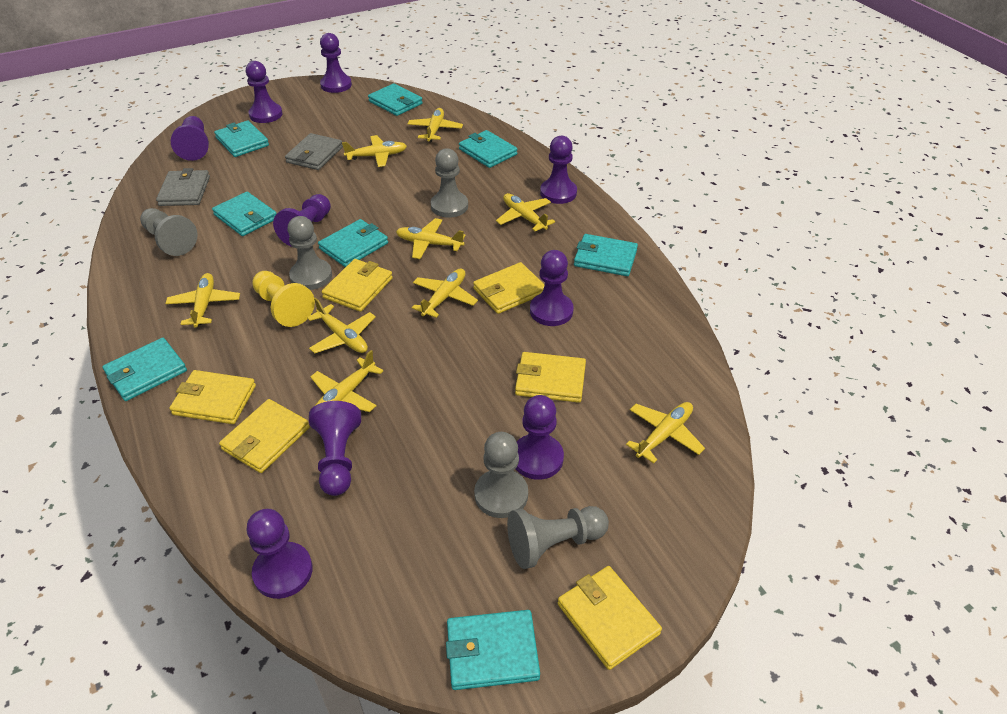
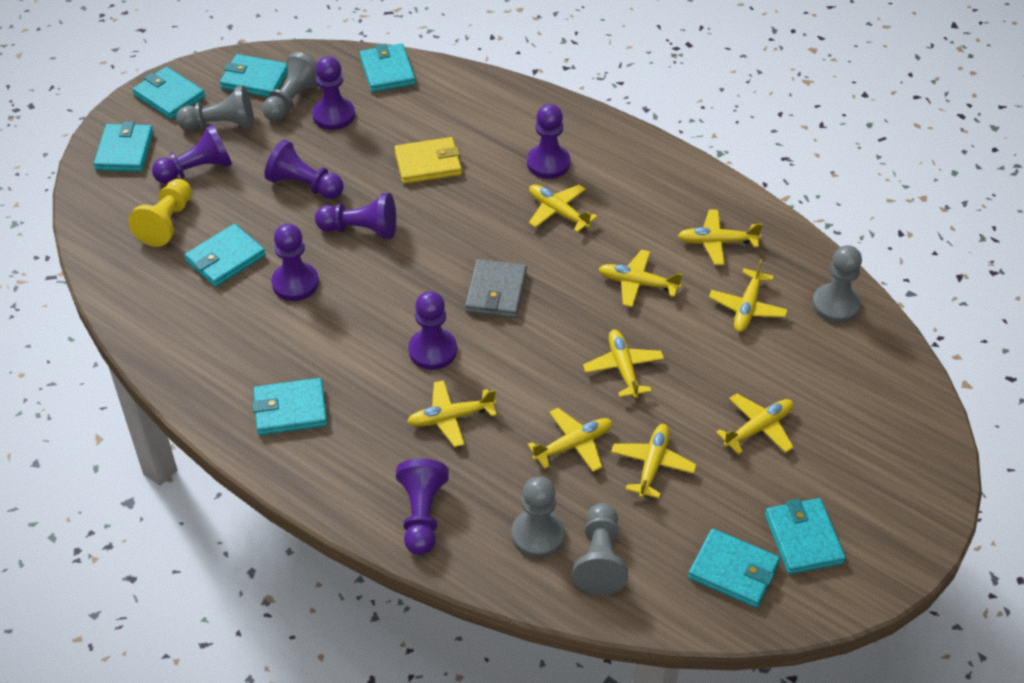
grey wallet: [156,168,210,206] [285,133,343,170] = 2 -> [465,259,527,318] = 1
purple pawn: [171,116,209,161] [246,61,282,123] [246,509,313,599] [273,194,331,247] [309,401,361,496] [320,33,352,93] [516,395,564,480] [530,250,574,326] [540,136,577,204] = 9 -> [152,124,232,184] [265,140,344,199] [271,224,319,301] [312,56,355,130] [315,193,396,239] [396,459,449,555] [408,291,457,370] [527,104,570,179] = 8
yellow wallet: [169,370,256,424] [219,399,310,473] [321,259,393,312] [473,262,545,314] [515,352,586,403] [558,566,662,670] = 6 -> [394,137,462,184] = 1

